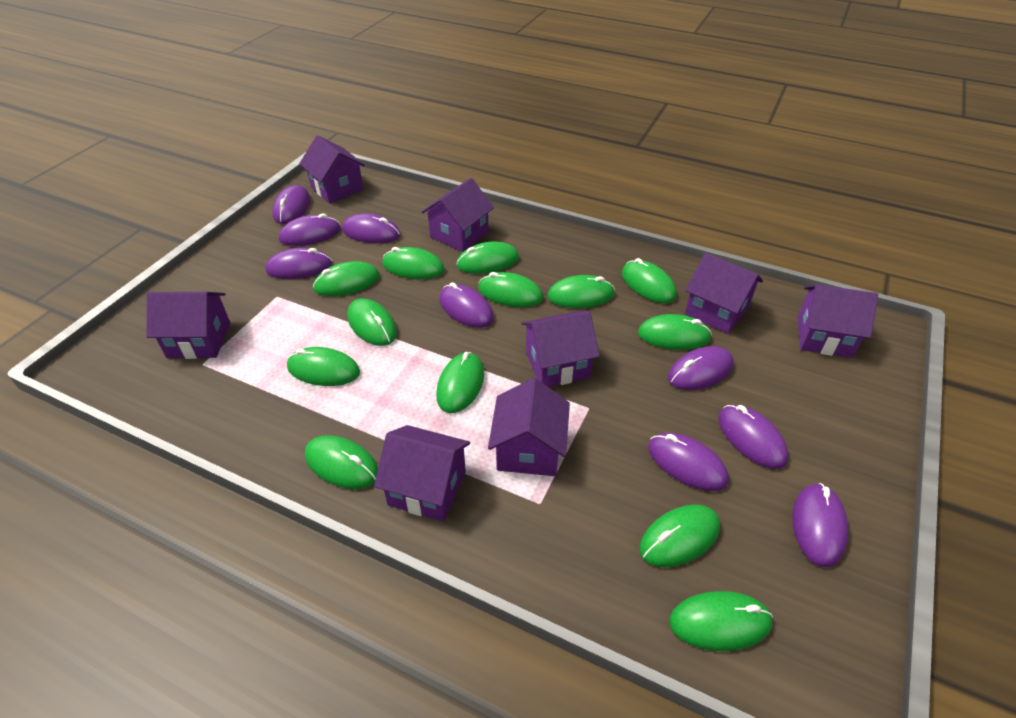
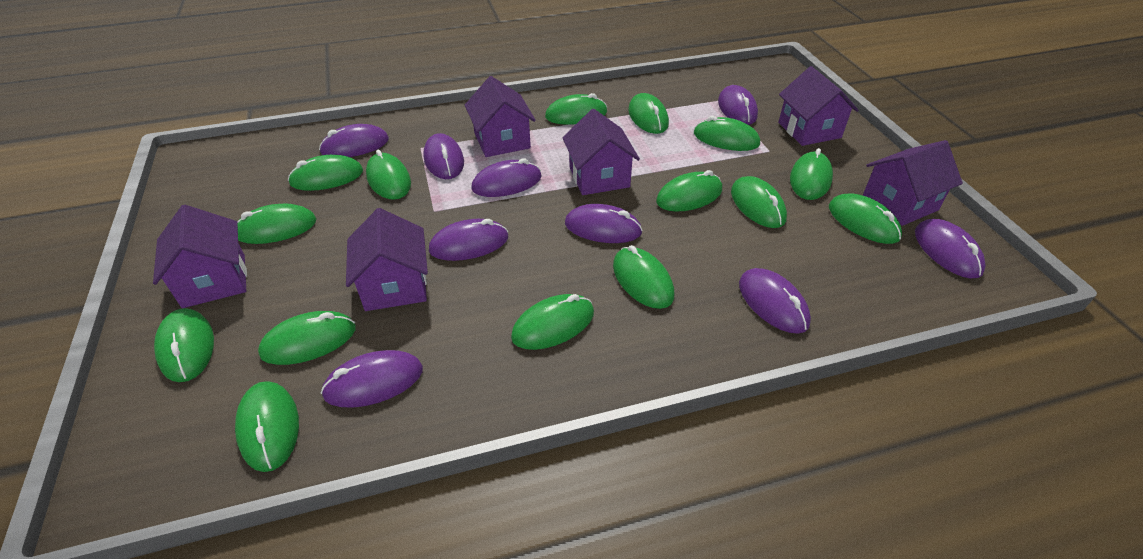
green mouse: [287,347,360,386] [305,435,378,489] [313,261,380,296] [347,298,397,346] [382,247,445,279] [436,352,484,413] [456,241,519,274] [478,272,543,307] [547,275,615,308] [622,258,677,303] [638,314,712,350] [640,505,720,567] [669,591,773,651] = 13 -> [154,308,214,382] [235,381,299,472] [237,204,316,244] [258,311,356,365] [288,155,363,191] [366,150,411,200] [511,294,594,350] [545,93,607,125] [613,245,674,309] [628,93,669,134] [656,170,722,212] [694,116,760,151] [731,176,787,228] [790,148,833,200] [829,193,902,244] = 15
purple house: [147,292,230,359] [299,135,365,203] [374,425,470,521] [422,178,494,252] [488,378,570,476] [521,311,600,387] [685,253,763,334] [797,284,878,358] = 8 -> [153,205,247,308] [346,208,428,311] [465,76,536,157] [562,109,640,195] [778,66,859,146] [863,140,963,226] = 6

